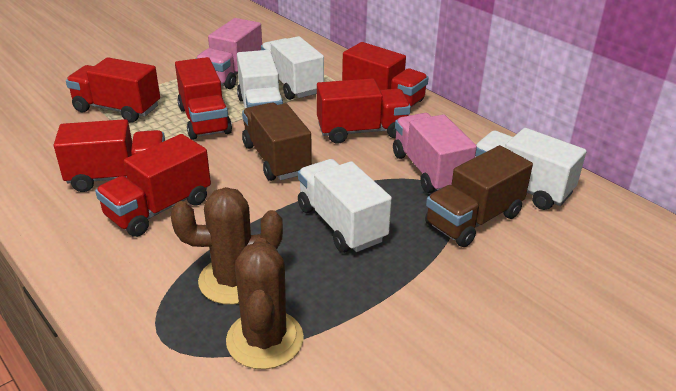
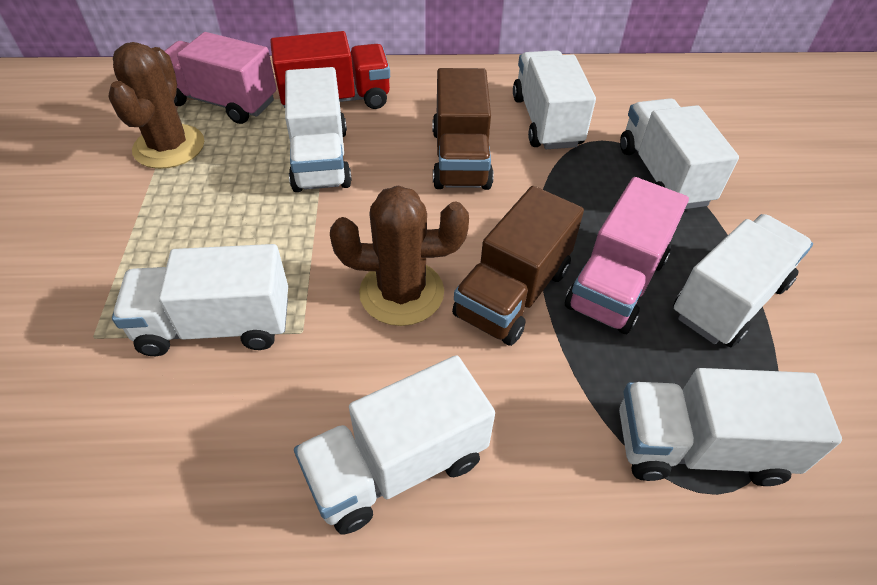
red truck: [54,119,165,192] [66,57,160,122] [95,134,211,237] [175,57,232,140] [317,79,411,144] [342,42,428,107] = 6 -> [270,31,390,109] = 1
white truck: [237,50,283,122] [261,36,324,100] [298,159,392,253] [475,128,586,210] = 4 -> [112,244,288,356] [285,67,352,192] [294,355,495,534] [513,50,596,149] [619,368,842,486] [620,98,739,209] [673,214,813,348] = 7

